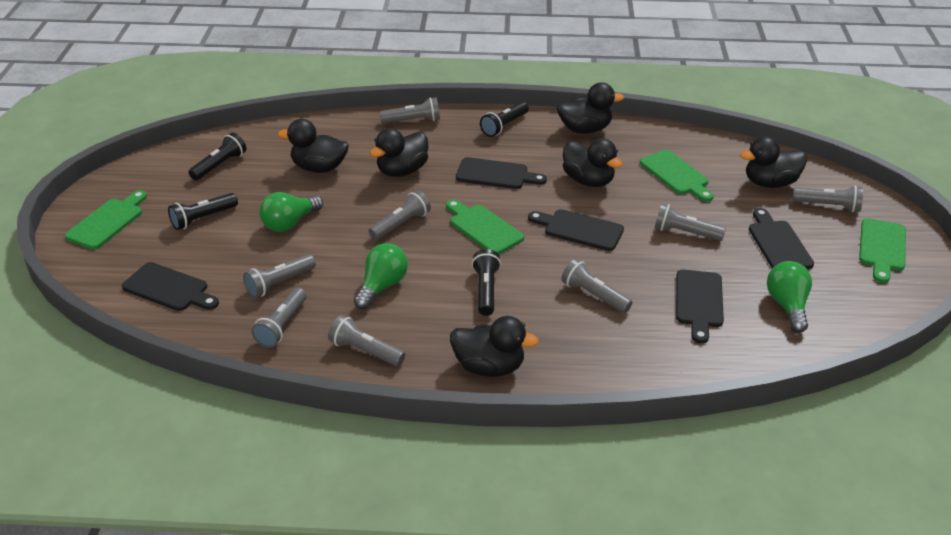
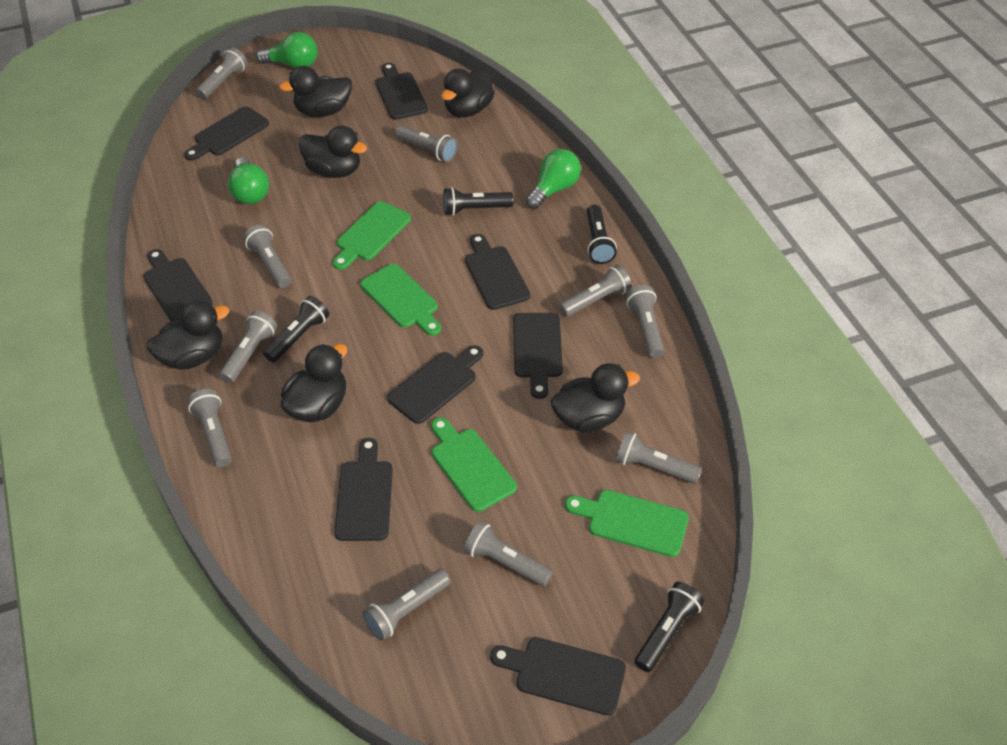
black cutting board: [122,262,219,311] [456,157,547,189] [528,209,624,251] [676,270,724,344] [749,208,814,269] = 5 -> [143,249,213,321] [184,106,269,161] [334,438,393,541] [376,63,428,120] [387,345,483,424] [465,234,530,310] [490,637,626,716] [513,313,563,399] = 8
grey flashlight: [243,254,316,298] [251,288,306,348] [328,315,405,366] [368,190,431,240] [380,97,440,123] [561,259,632,313] [655,204,726,241] [793,185,863,212] = 8 -> [188,389,232,467] [196,47,248,99] [219,311,277,383] [243,225,291,288] [362,569,450,641] [395,125,458,162] [464,521,553,587] [559,265,632,317] [615,431,702,484] [626,285,664,358] = 10

